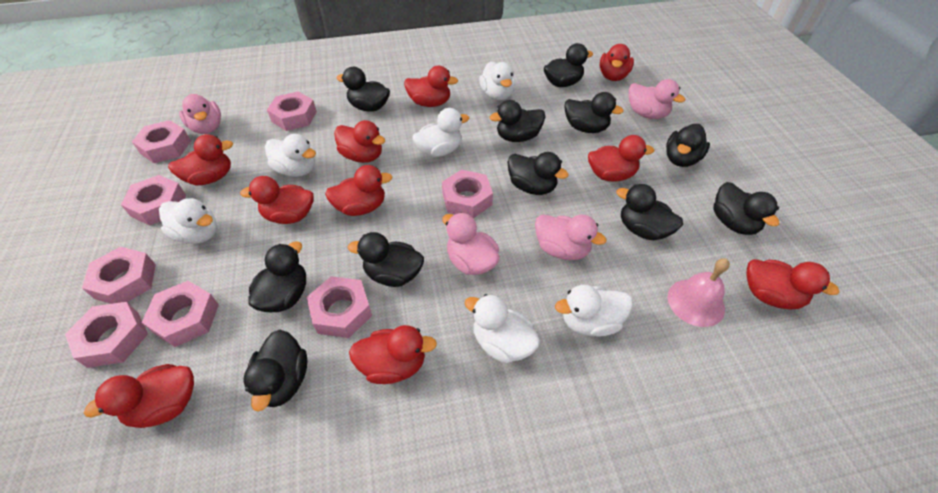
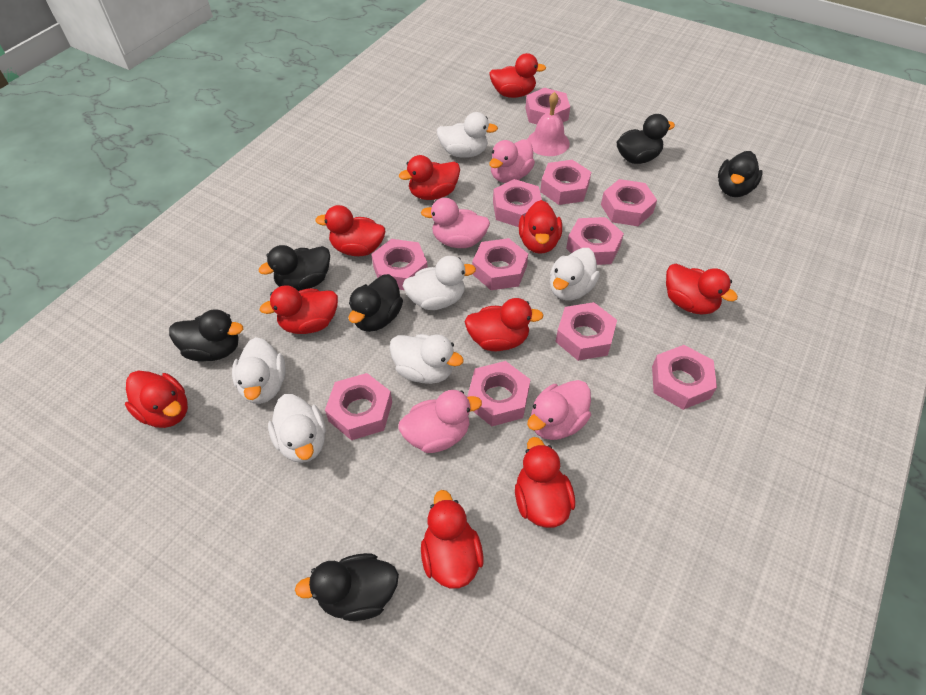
black duck: [243,330,308,412] [248,241,306,312] [336,67,390,112] [348,232,424,287] [490,100,545,142] [508,152,569,195] [544,43,593,87] [564,92,624,133] [616,184,683,240] [666,124,710,167] [713,182,779,235] = 11 -> [169,309,243,362] [259,245,330,291] [295,553,399,621] [349,274,403,332] [617,114,675,164] [718,151,763,197] = 6
pink nut: [65,302,148,368] [82,247,156,304] [121,175,186,226] [132,120,191,163] [142,281,219,347] [267,92,317,131] [307,276,372,338] [442,169,493,218] = 8 -> [325,373,392,440] [371,239,428,290] [467,361,531,426] [472,238,528,290] [493,179,542,227] [525,88,570,124] [540,160,591,205] [555,302,617,361] [566,217,624,265] [601,179,657,226] [652,345,717,410] = 11

